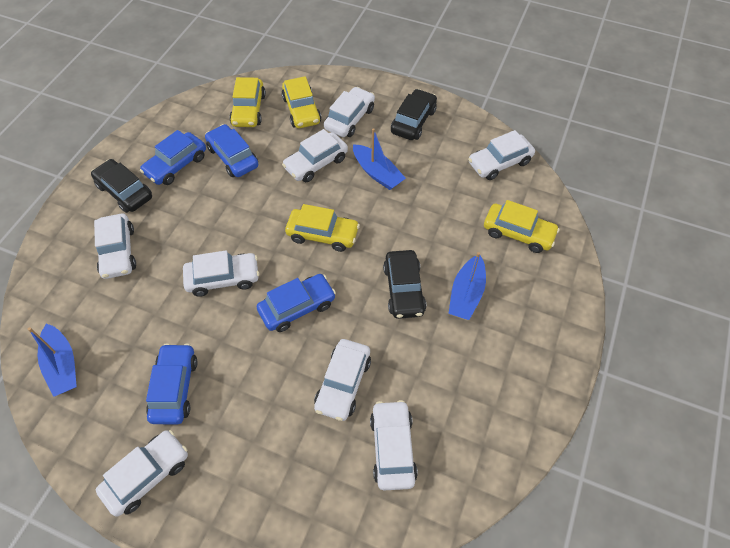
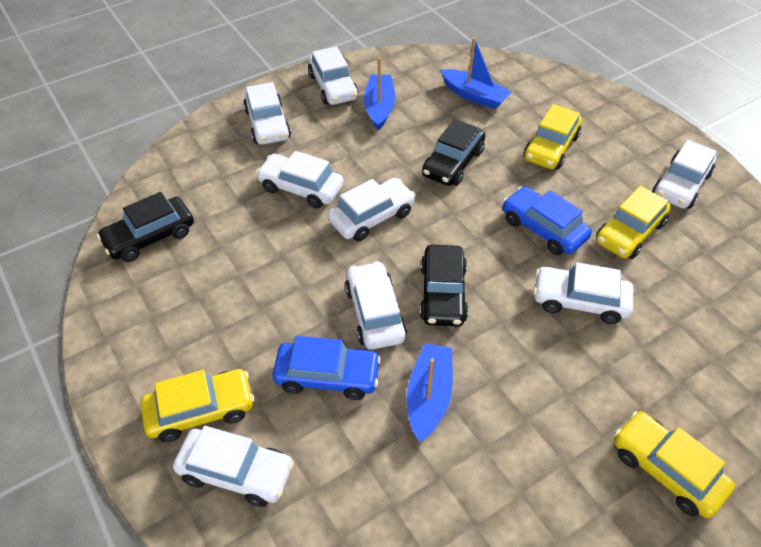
blue car: [140,130,206,185] [146,343,198,424] [205,124,258,177] [257,274,336,332] = 4 -> [272,336,381,400] [503,186,592,256] = 2

